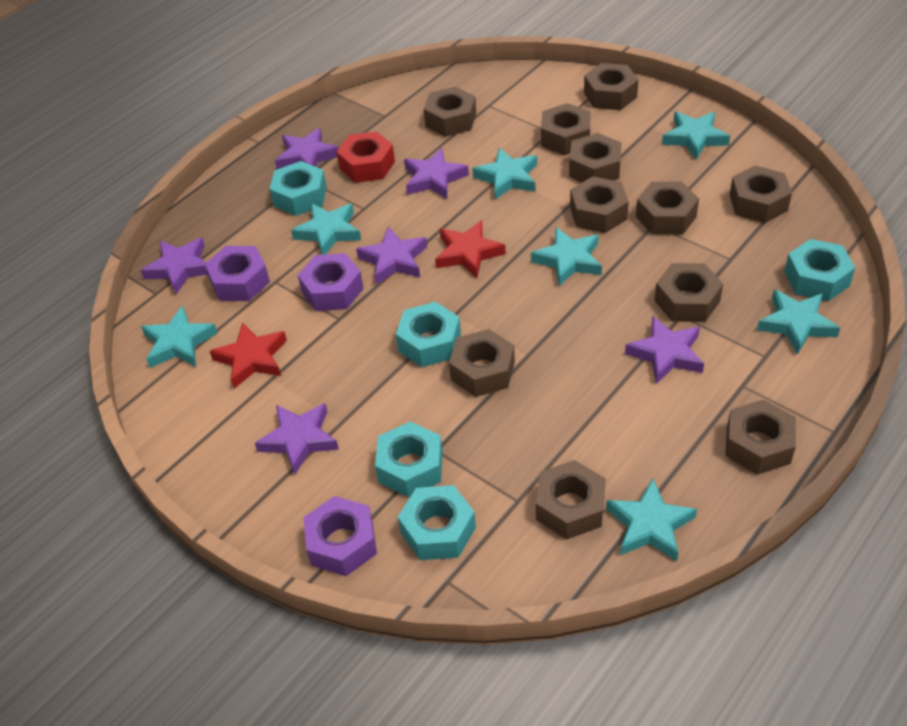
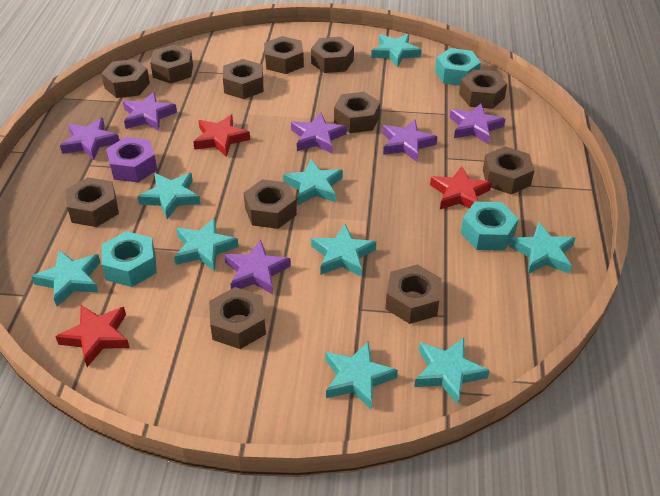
brown nut: [424,87,476,137] [449,329,515,397] [536,460,606,539] [541,103,591,155] [569,133,622,182] [570,176,629,233] [584,63,638,110] [636,182,699,235] [654,263,723,322] [725,399,796,475] [730,165,792,223] = 11 -> [65,177,119,227] [101,59,150,98] [150,45,193,84] [209,287,266,349] [223,59,263,99] [244,179,297,229] [264,36,304,74] [311,37,354,73] [334,92,380,133] [386,264,442,324] [459,69,507,109] [483,146,534,194] = 12
purple nut: [205,246,270,301] [298,253,364,311] [303,496,377,576] = 3 -> [106,137,157,182] = 1
red nut: [337,131,395,183] = 1 -> none = 0
red star: [210,322,287,389] [435,220,506,278] = 2 -> [55,305,130,367] [193,115,250,157] [430,166,492,209] = 3
turquoise nut: [270,161,327,216] [375,421,443,497] [396,302,461,367] [398,485,476,560] [784,239,855,302] = 5 -> [102,231,157,287] [435,48,481,86] [461,202,519,251] = 3
turquoise star: [141,306,218,368] [291,203,361,255] [472,148,537,200] [531,227,602,286] [606,479,697,561] [662,111,730,160] [757,289,840,355] = 7 -> [31,250,101,306] [137,173,200,219] [174,218,239,271] [283,159,343,205] [311,224,376,277] [325,341,398,410] [371,34,422,68] [414,338,490,405] [509,222,575,274] = 9

